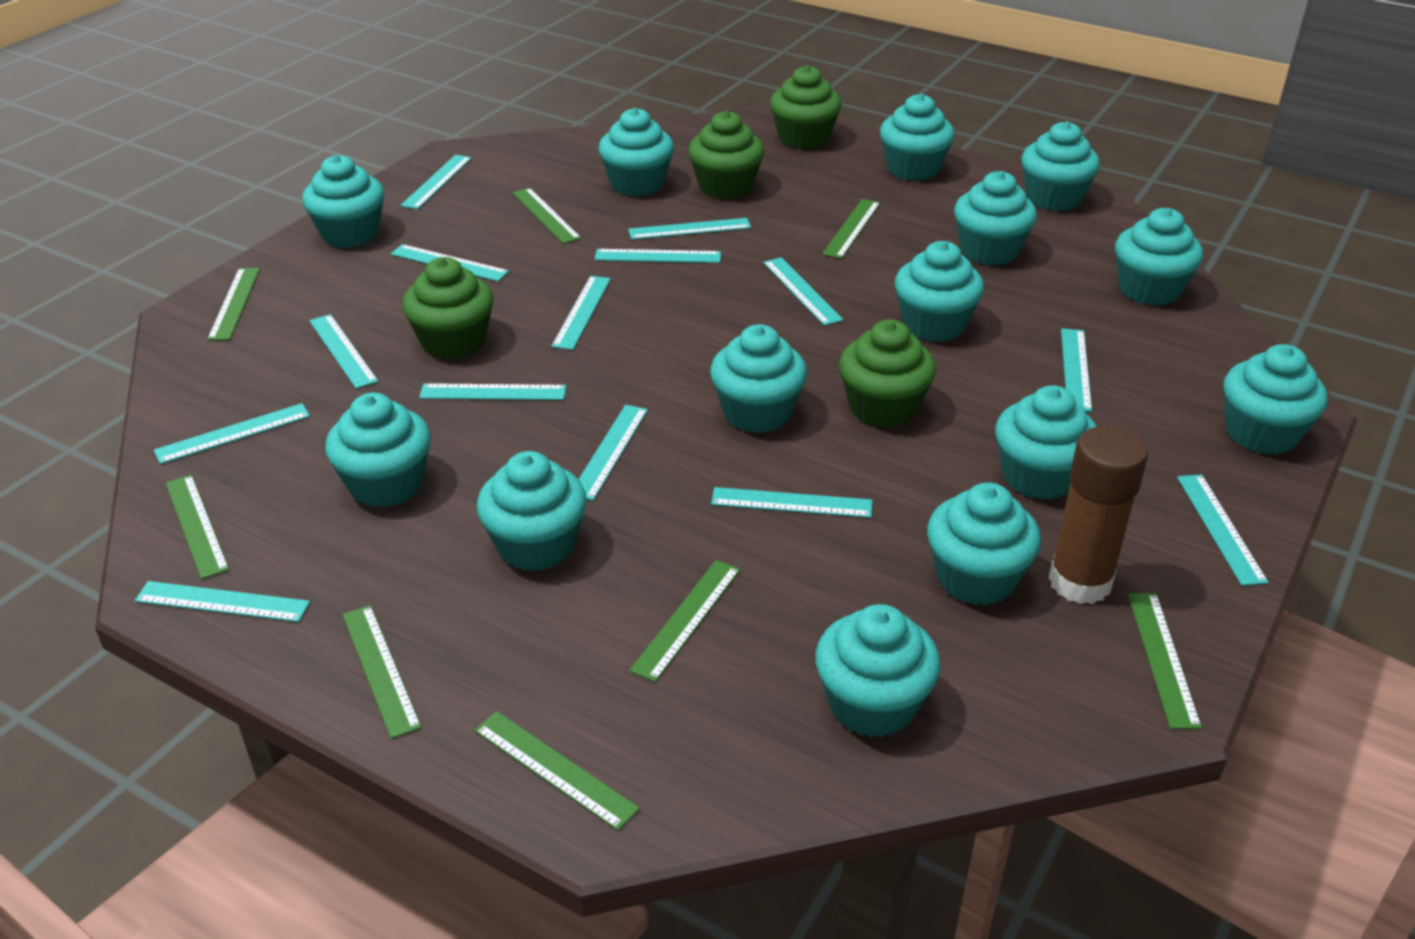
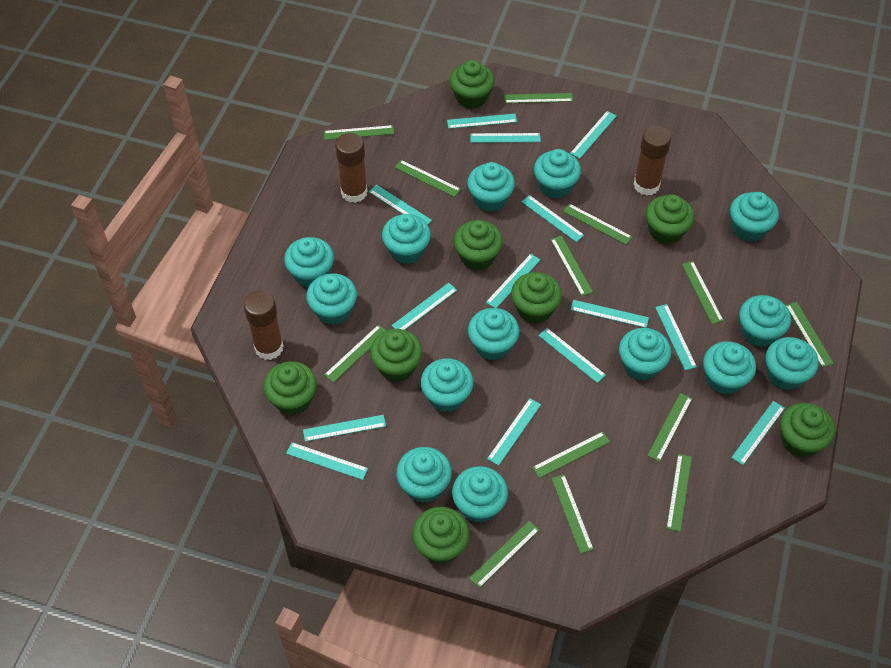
brown glue stick: [1048,426,1148,604] = 1 -> [244,290,283,360] [335,133,367,203] [633,125,671,196] = 3
green cupcake: [402,257,494,360] [688,111,764,200] [770,65,842,150] [839,320,936,428] = 4 -> [264,361,317,415] [370,329,422,382] [412,507,470,564] [450,60,495,109] [454,220,503,270] [511,272,562,324] [646,194,694,244] [780,403,835,457] = 8
green ruler: [166,475,229,579] [207,268,260,340] [342,605,422,739] [474,711,640,830] [513,188,581,244] [630,560,740,682] [822,199,880,259] [1128,593,1202,729] = 8 -> [324,125,394,140] [324,325,386,382] [395,160,461,197] [469,521,539,588] [504,93,573,103] [532,431,610,478] [551,236,593,296] [551,474,594,554] [563,204,632,245] [647,393,692,462] [666,454,692,532] [682,261,724,324] [786,302,834,367] = 13

